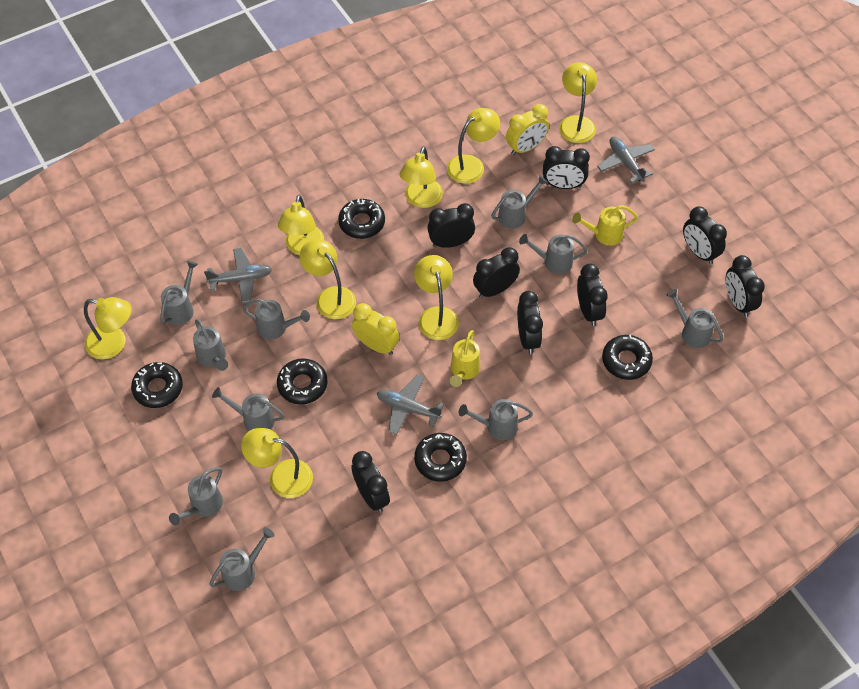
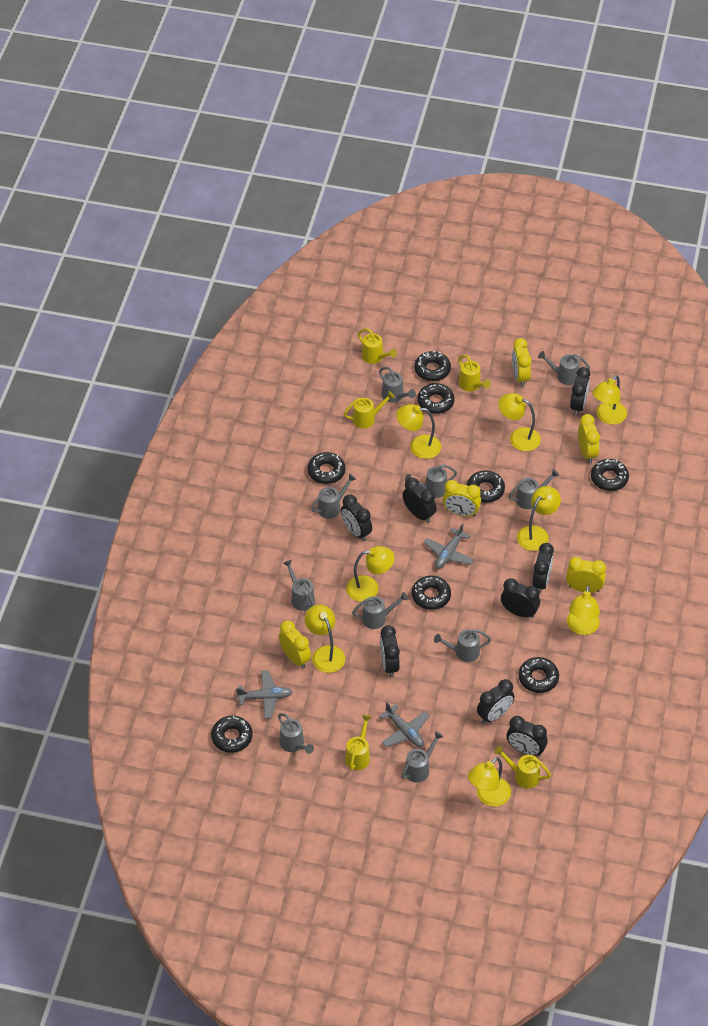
black donut: [131,362,183,408] [277,358,328,404] [338,199,385,239] [414,433,467,482] [602,335,653,380] = 5 -> [211,716,253,753] [308,452,346,484] [412,576,451,610] [414,351,451,381] [417,383,455,414] [467,470,505,503] [518,657,559,693] [591,459,629,491] = 8
yellow clock: [352,303,399,355] [506,104,549,155] = 2 -> [279,621,311,668] [443,480,481,517] [512,338,531,387] [566,557,606,593] [578,414,600,463] = 5
yellow watering can: [450,330,480,387] [572,205,638,246] = 2 -> [344,391,395,429] [345,715,371,770] [358,329,397,364] [458,355,491,391] [494,746,551,789] = 5

